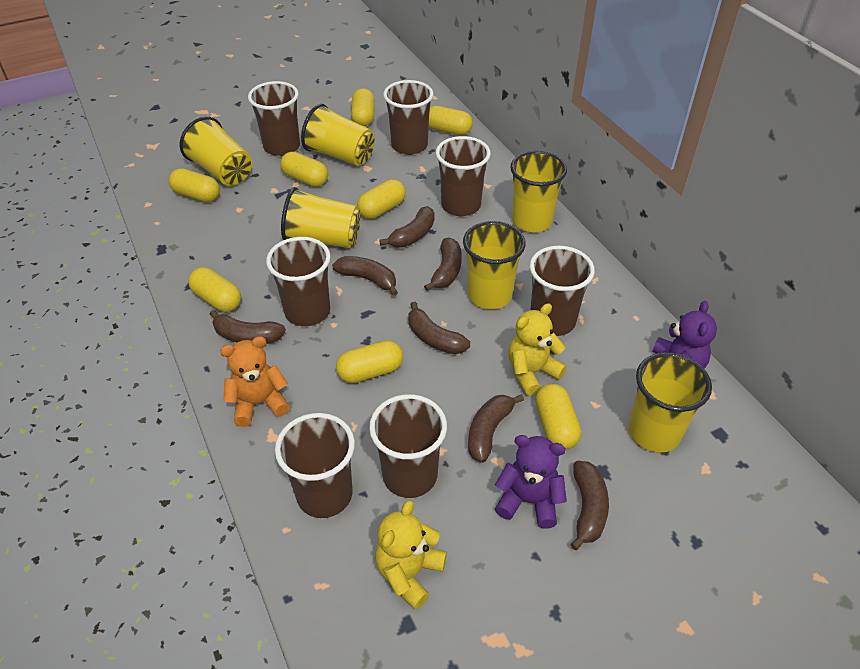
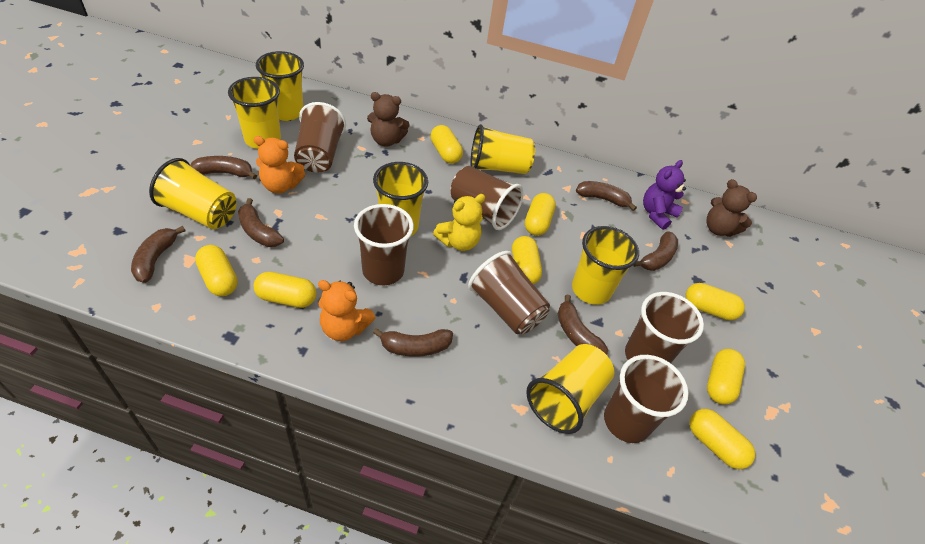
brown cup: [248,81,300,156] [266,237,331,326] [275,413,355,518] [369,394,447,498] [383,80,434,155] [436,136,491,216] [530,246,595,336] = 7 -> [294,102,346,173] [354,204,414,285] [451,166,524,230] [468,251,550,334] [604,355,688,443] [625,292,704,363] = 6
brown teddy bear: none = 0 -> [367,92,410,147] [707,179,757,237] = 2
orange teddy bear: [220,336,290,427] = 1 -> [253,136,305,193] [318,280,375,341] = 2
purple teddy bear: [495,435,567,529] [652,301,717,369] = 2 -> [643,160,686,230] = 1
yellow cup: [180,117,252,186] [281,187,361,248] [301,104,375,166] [463,221,526,309] [510,151,567,232] [628,352,712,453] = 6 -> [149,158,236,229] [228,77,281,149] [256,51,304,121] [373,162,428,237] [470,124,535,174] [526,344,614,434] [572,226,639,305] = 7
yellow teddy bear: [375,500,447,609] [508,303,567,396] = 2 -> [433,194,485,251] = 1

